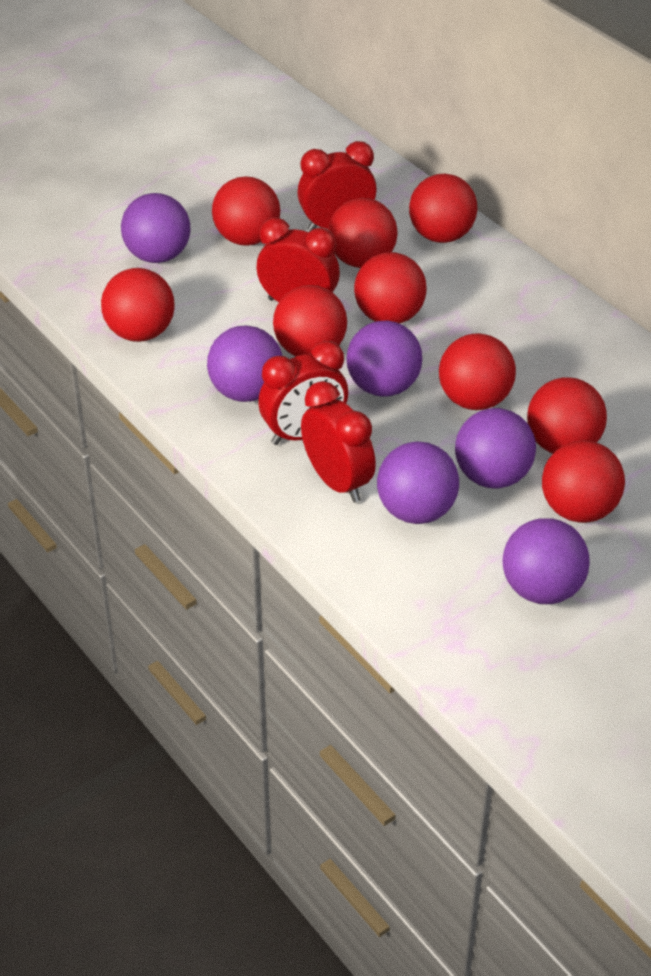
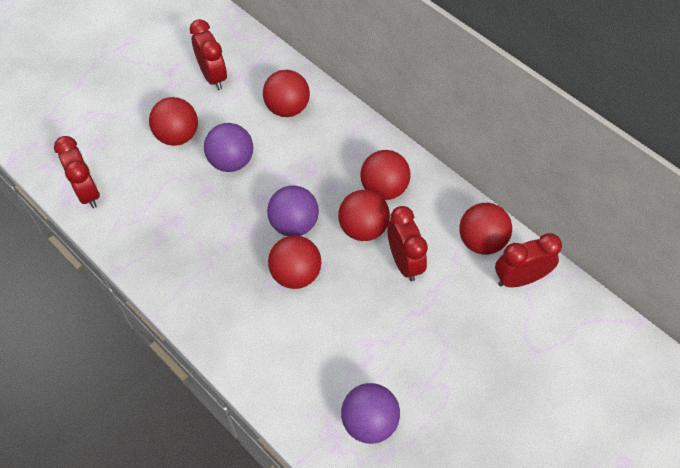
purple ball: [121,193,190,263] [207,325,282,402] [346,320,422,397] [377,441,459,524] [455,408,536,489] [503,518,590,604] = 6 -> [204,123,253,172] [267,185,319,236] [341,383,400,444] = 3
red ball: [101,268,175,342] [212,176,280,246] [273,285,347,356] [328,198,398,268] [354,252,427,324] [409,174,477,243] [439,333,516,410] [527,377,607,454] [542,440,625,523] = 9 -> [149,97,198,146] [263,70,310,117] [268,235,321,289] [338,190,390,241] [360,150,411,200] [459,203,512,255] = 6

